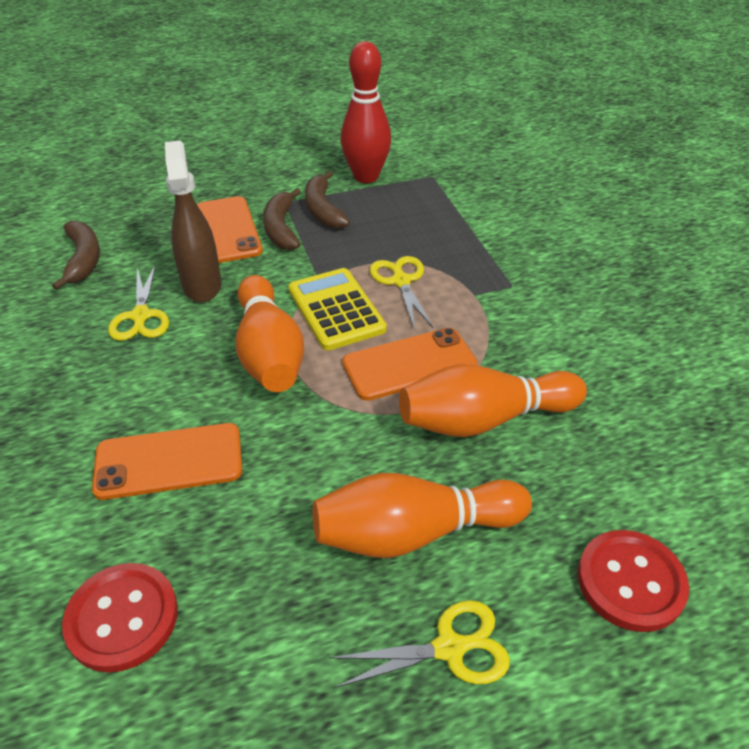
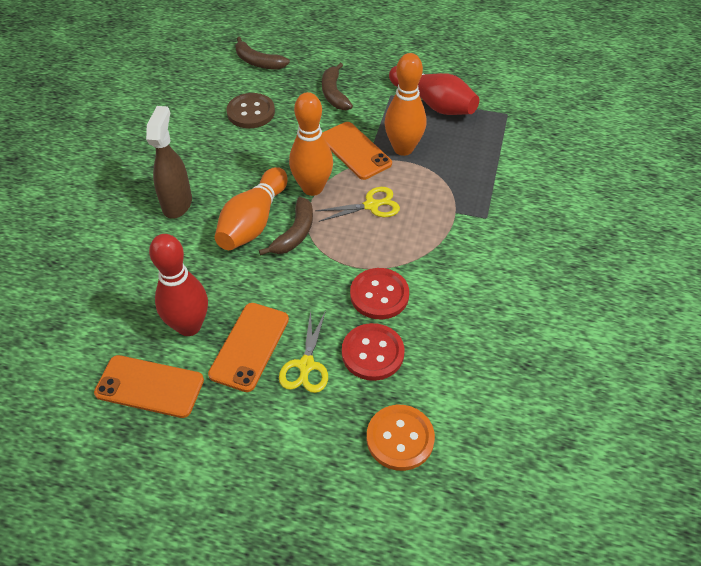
brown button: none = 0 -> [226,93,275,128] = 1
orange button: none = 0 -> [367,405,435,471] = 1
red bowling pin: [341,41,391,183] = 1 -> [149,234,208,336] [389,66,479,115] = 2
yellow calculator: [288,268,387,350] = 1 -> none = 0
yellow scissors: [108,265,169,341] [330,600,510,688] [369,256,433,330] = 3 -> [279,310,328,393] [316,187,400,222] = 2

